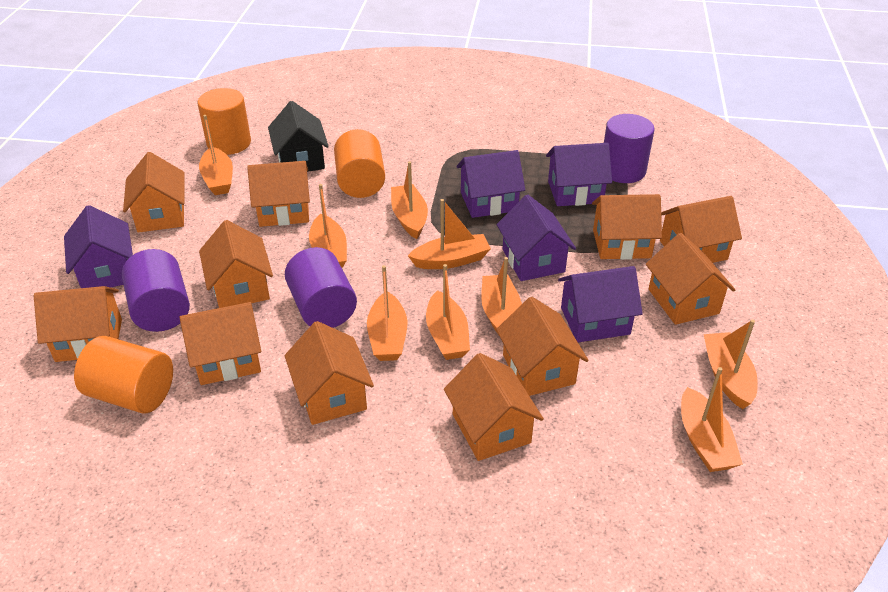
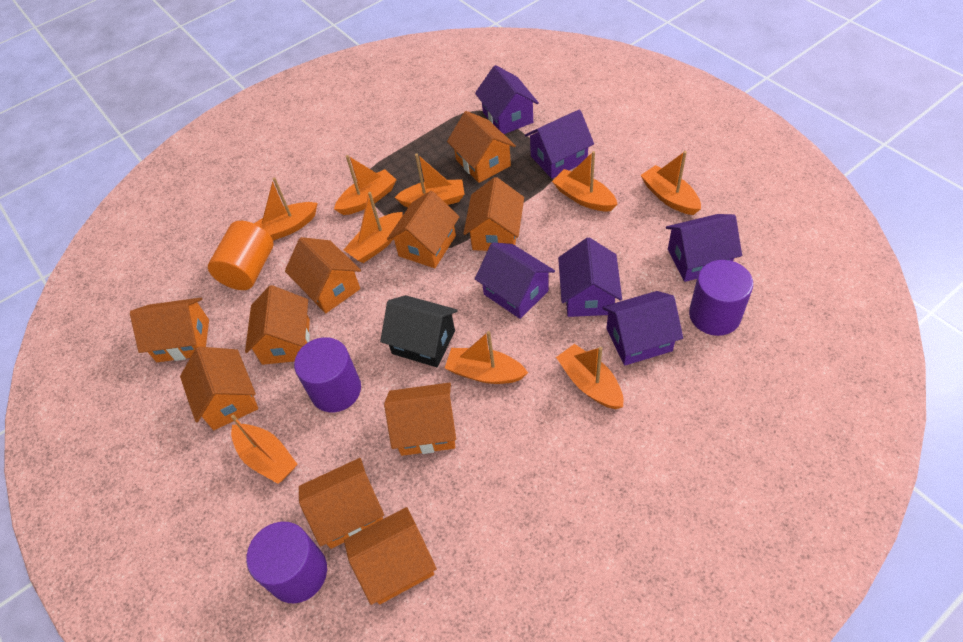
orange cylinder: [74,336,173,414] [198,88,251,155] [334,129,385,198] = 3 -> [208,221,273,290] = 1
orange house: [34,286,122,362] [123,152,185,233] [180,302,261,385] [199,220,273,308] [247,161,310,227] [284,321,374,425] [444,353,544,461] [496,297,589,396] [592,194,662,260] [646,233,735,325] [660,196,742,263] = 11 -> [130,298,209,362] [180,346,258,430] [245,285,310,365] [285,237,361,313] [299,458,384,549] [344,507,437,605] [384,383,456,456] [387,191,459,268] [447,111,516,183] [463,177,524,251] = 10
purple house: [64,205,133,288] [456,150,525,218] [497,195,576,281] [546,143,612,206] [558,266,643,342] = 5 -> [475,65,539,134] [475,242,555,319] [525,109,594,179] [558,237,622,317] [602,291,683,366] [666,214,742,282] = 6

